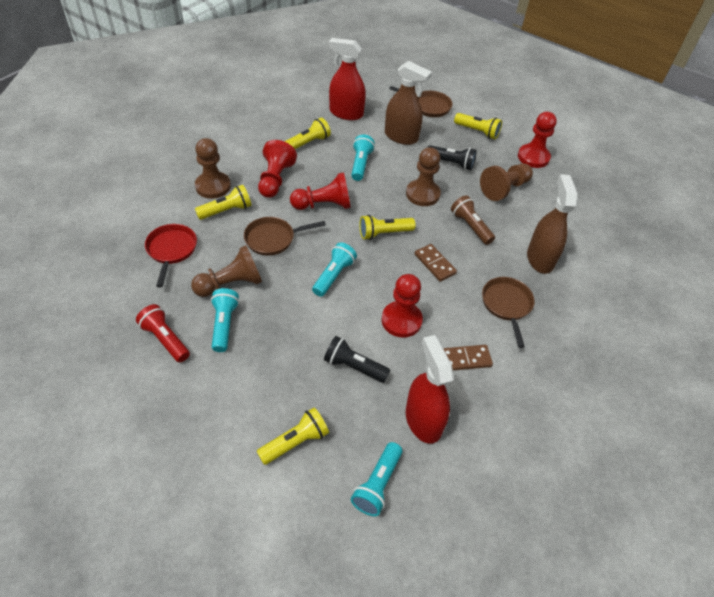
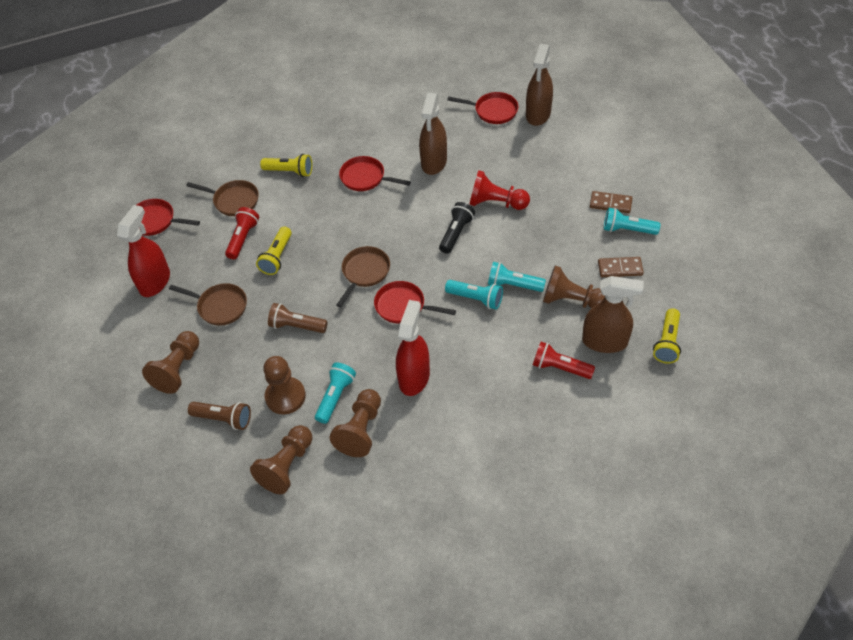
black flashlight: [324,336,390,383] [427,145,477,170] = 2 -> [439,202,475,254] = 1
brown flashlight: [451,195,495,245] = 1 -> [188,402,251,430] [268,303,328,333] = 2
brown pawn: [191,245,262,297] [195,138,231,199] [406,147,441,206] [480,163,533,201] = 4 -> [142,331,199,394] [250,425,312,494] [263,356,306,414] [330,389,381,457] [543,266,605,308] = 5
brown spray bottle: [385,61,432,145] [527,174,578,274] = 2 -> [419,93,447,175] [526,44,553,126] [582,276,643,353] = 3
red flashlight: [136,304,190,362] = 1 -> [225,207,259,259] [533,342,595,379] = 2
red pan: [145,224,197,288] = 1 -> [137,199,200,236] [339,156,411,191] [374,281,456,323] [447,92,518,124] = 4
red pawn: [258,140,297,198] [290,172,351,210] [381,274,423,338] [518,112,557,168] = 4 -> [469,170,530,210] = 1
yellow flashlight: [195,185,251,220] [256,408,329,465] [284,117,331,149] [359,215,415,240] [454,113,502,139] = 5 -> [256,227,292,275] [260,154,312,177] [653,308,681,364] = 3

